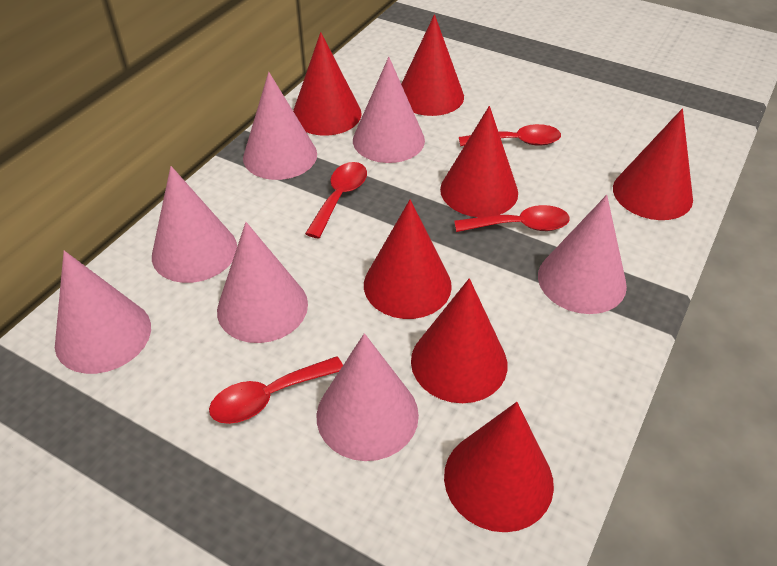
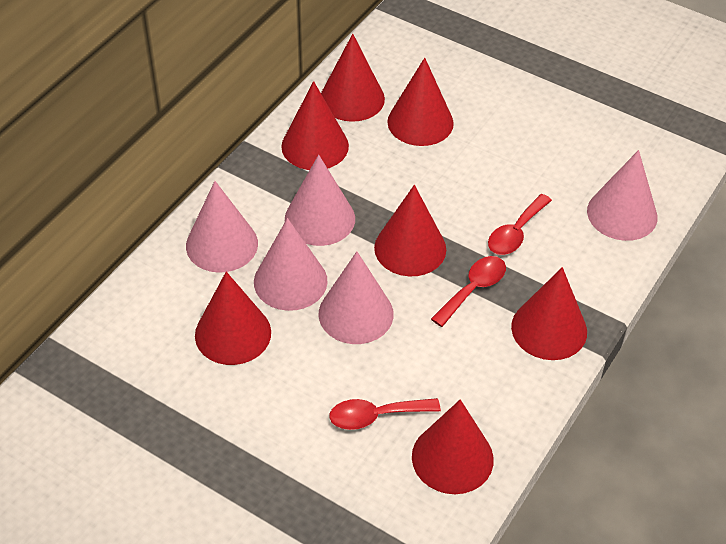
pink cone: [55,251,151,374] [152,166,237,283] [217,222,308,343] [243,72,317,180] [317,333,419,461] [353,57,425,163] [538,195,627,314] = 7 -> [186,181,258,273] [254,218,328,311] [285,155,355,246] [319,251,394,344] [587,150,658,241] = 5
red spoon: [209,356,343,424] [305,162,367,239] [454,205,570,232] [459,124,561,147] = 4 -> [329,398,441,430] [431,256,506,327] [488,194,552,255] = 3

